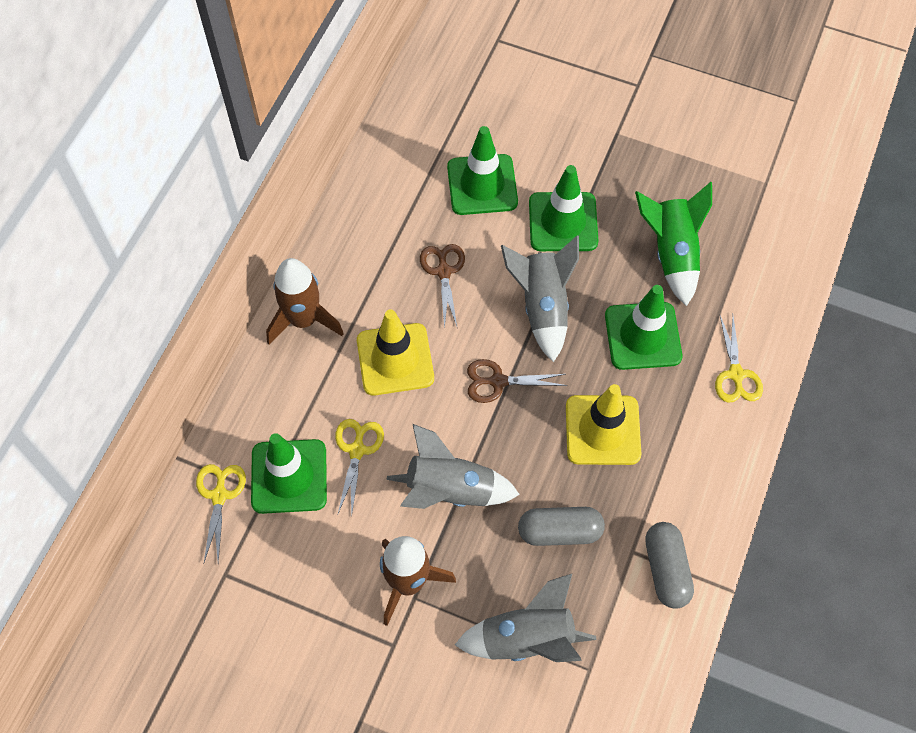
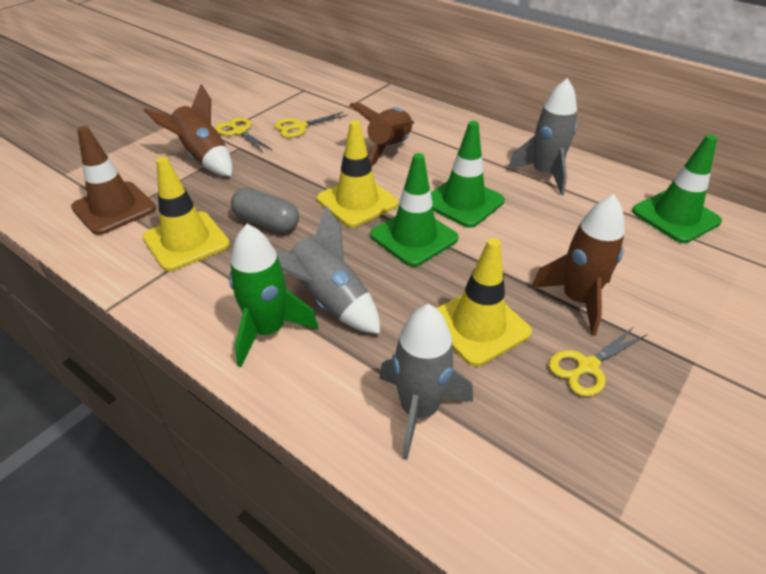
brown rocket: [266,258,344,345] [380,536,456,626] = 2 -> [144,84,233,177] [350,103,414,167] [531,194,625,336] = 3
brown scissors: [420,244,465,329] [467,359,567,403] = 2 -> none = 0
brown traffic cone: none = 0 -> [71,126,156,235] = 1
green traffic cone: [251,433,327,514] [447,126,518,215] [529,165,598,251] [605,285,682,370] = 4 -> [370,153,458,267] [431,121,505,228] [632,135,722,243] = 3
grey capsule: [518,507,605,546] [645,522,694,609] = 2 -> [231,188,299,233] = 1
yellow traffic cone: [357,309,434,396] [566,384,641,465] = 2 -> [143,157,230,271] [317,120,398,227] [436,238,532,366] = 3

